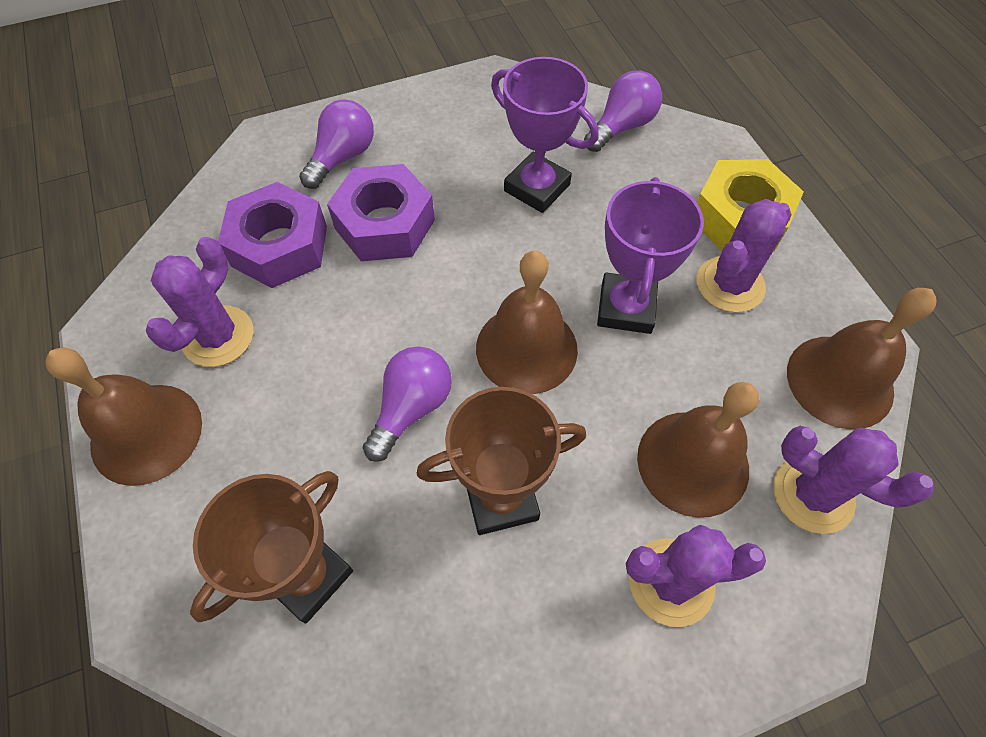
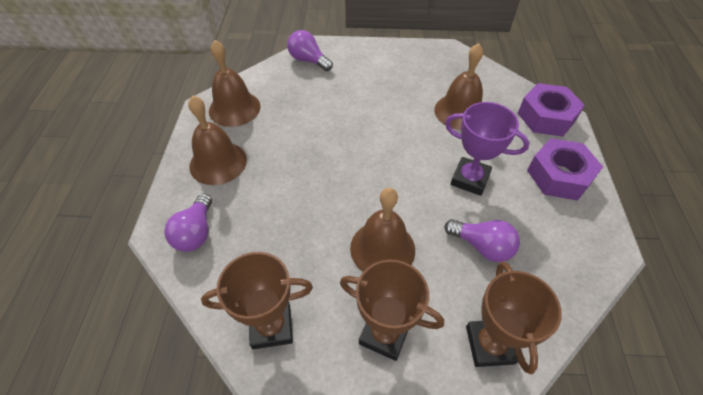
brown trophy: [190,471,353,624] [417,387,586,535] = 2 -> [201,252,313,349] [340,259,444,361] [466,261,562,374] = 3
purple cactus: [146,237,253,367] [626,525,766,627] [697,199,791,312] [773,426,934,534] = 4 -> none = 0
purple trophy: [491,57,599,213] [597,177,704,334] = 2 -> [445,102,530,196] = 1
yellow nut: [697,159,804,252] = 1 -> none = 0

